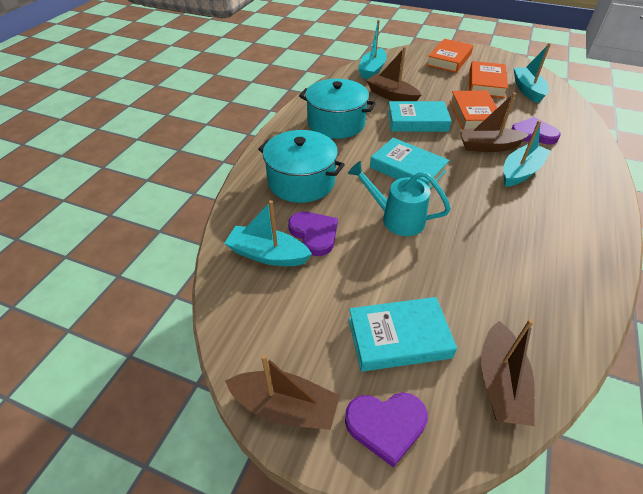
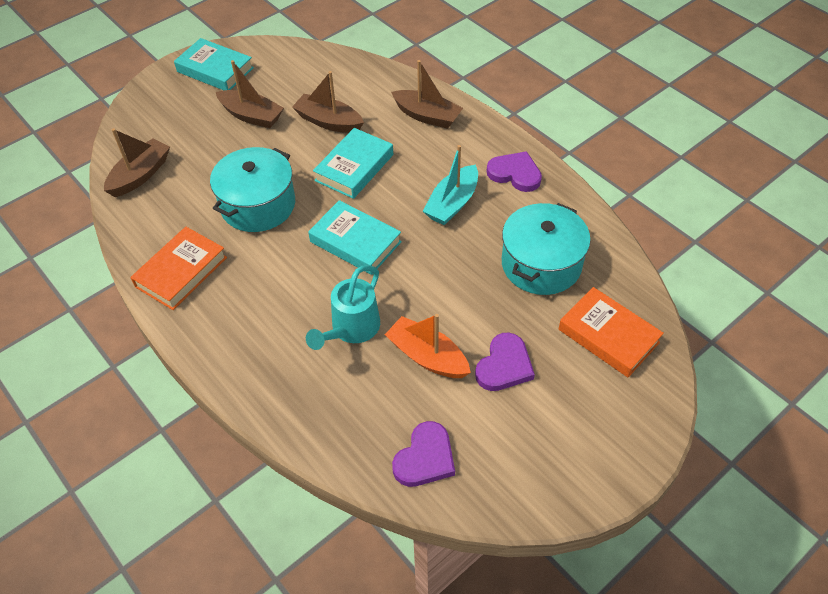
orange boat: none = 0 -> [385,314,471,378] = 1
orange book: [427,39,474,73] [450,90,504,129] [469,61,508,98] = 3 -> [130,227,227,310] [559,287,664,377] = 2
turquoise boat: [224,200,312,266] [358,20,387,79] [503,120,551,187] [514,43,551,104] = 4 -> [423,145,478,225] = 1

